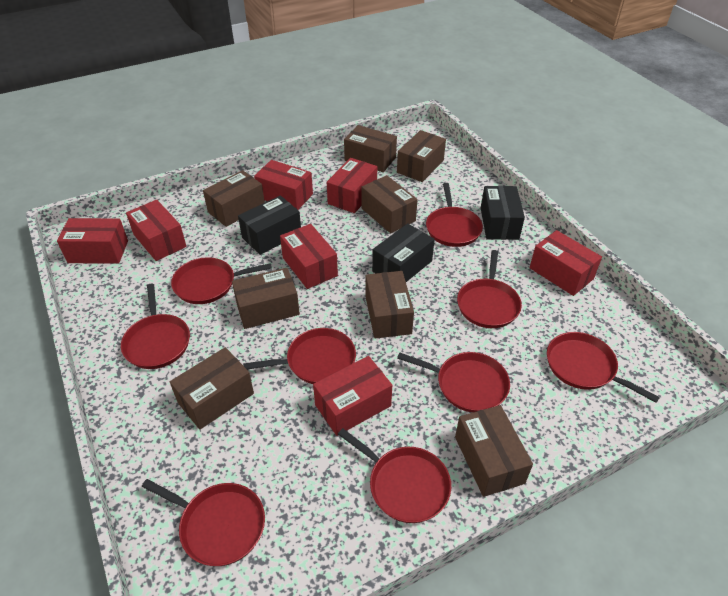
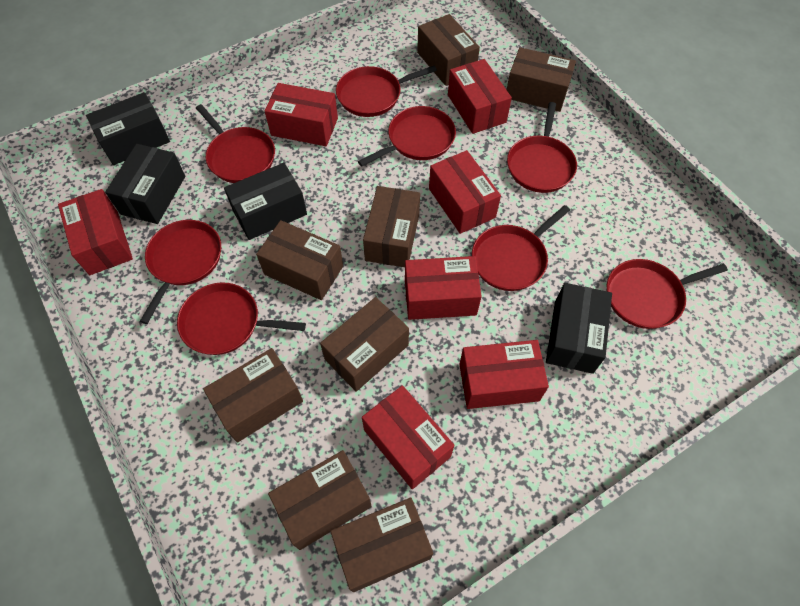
black box: [238,195,301,255] [372,223,435,282] [481,186,525,240] = 3 -> [86,92,170,165] [105,144,185,224] [224,163,307,240] [546,283,612,374] = 4
red pan: [121,284,190,369] [142,479,265,566] [171,257,272,304] [243,328,356,384] [338,428,451,523] [397,352,510,412] [426,183,483,247] [457,250,522,328] [547,332,660,403] = 9 -> [140,220,221,324] [177,282,306,355] [196,104,275,183] [336,66,437,117] [358,106,456,167] [472,205,570,291] [507,102,577,193] [607,259,728,329] = 8

